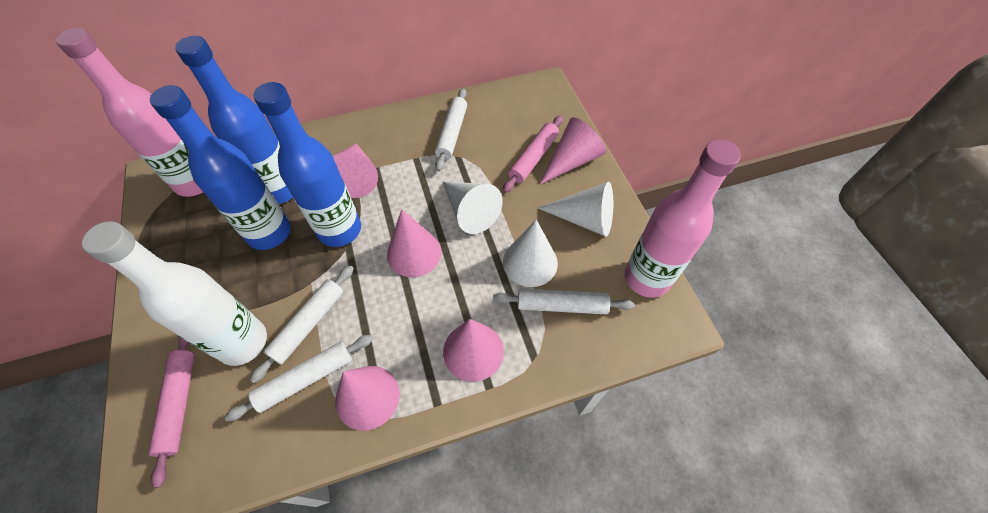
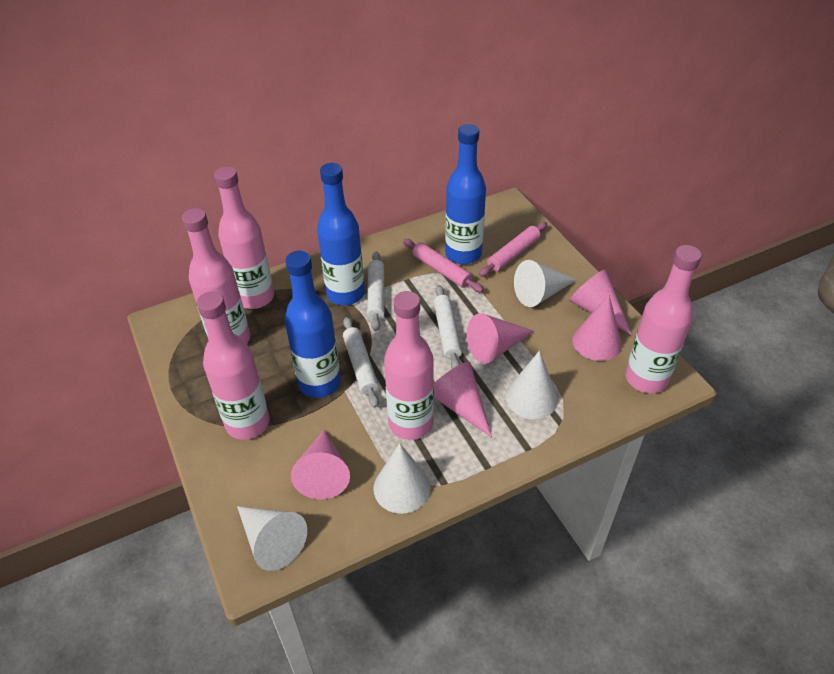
pink bottle: [56,28,203,197] [624,139,741,298] = 2 -> [182,208,250,344] [197,291,270,440] [214,166,274,309] [384,291,434,440] [625,245,702,393] = 5
white bottle: [82,221,267,366] = 1 -> none = 0
white cone: [443,182,502,234] [503,220,558,287] [537,182,613,237] = 3 -> [237,506,307,571] [373,443,431,514] [506,351,558,419] [514,260,576,307] = 4
white rolling pin: [224,335,373,421] [250,265,354,383] [435,88,467,171] [493,288,635,314] = 4 -> [343,317,379,408] [367,251,384,331] [433,285,462,369] = 3

